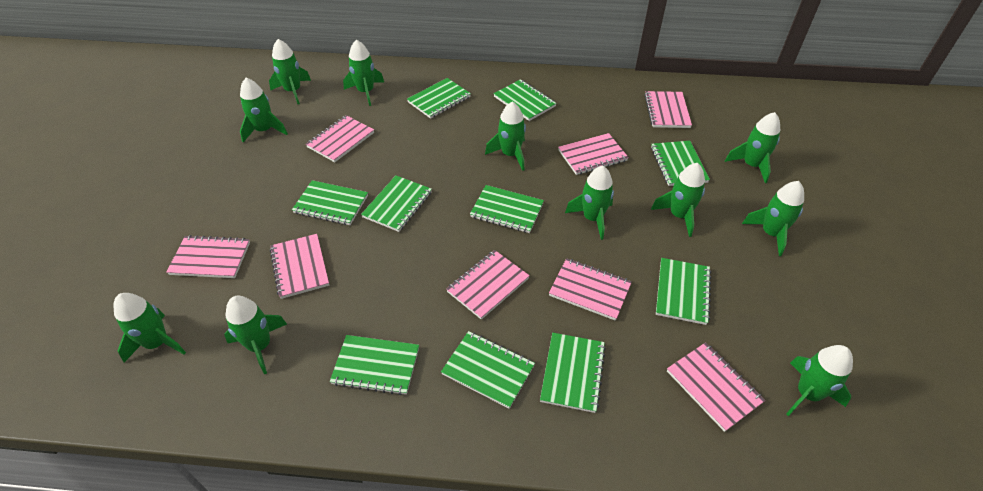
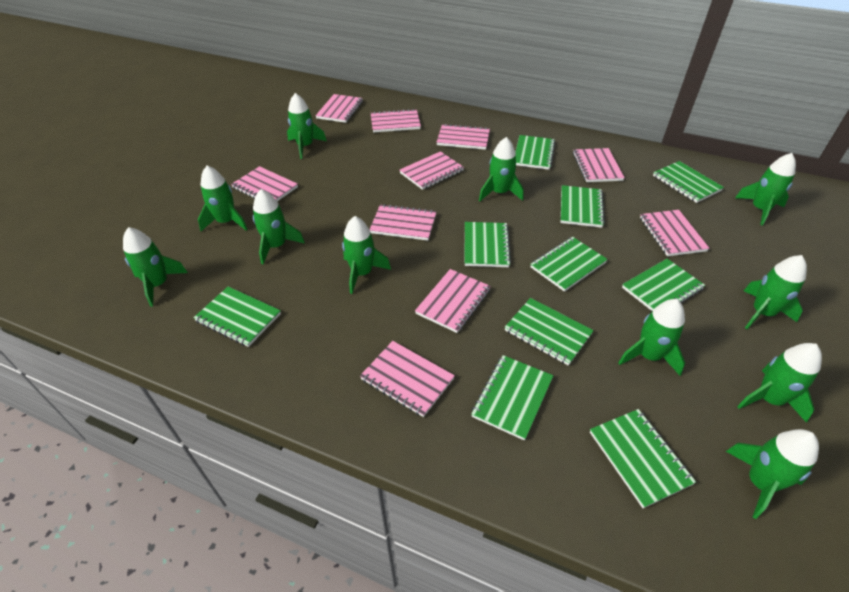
pink notebook: [167,235,250,278] [270,234,329,299] [306,115,374,162] [446,250,530,320] [549,258,632,321] [558,133,629,175] [644,91,692,128] [667,342,765,432] = 8 -> [231,166,298,201] [316,94,363,123] [360,341,455,417] [369,204,437,241] [371,109,421,133] [400,151,464,190] [415,269,491,333] [436,124,490,150] [573,148,625,182] [640,210,710,256] = 10

